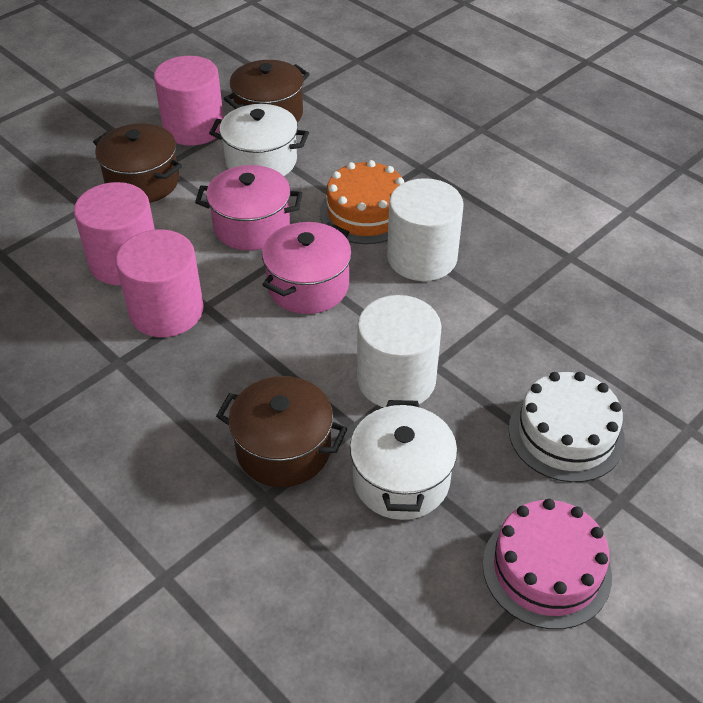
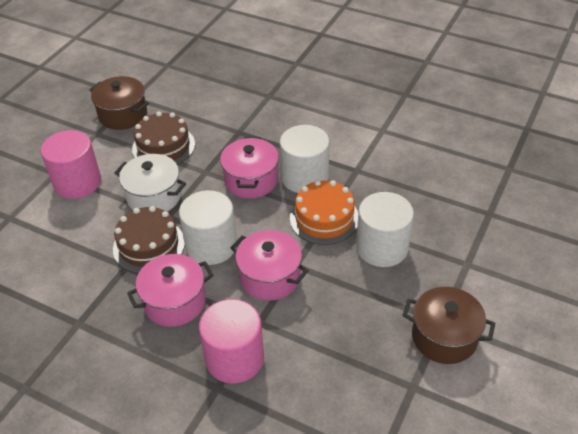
brown cake: none = 0 -> [113,206,185,274] [132,112,195,165] = 2
brown pot: [93,123,182,203] [216,376,347,487] [223,60,310,123] = 3 -> [89,76,149,130] [403,287,495,364] = 2
pink cake: [483,499,612,629] = 1 -> none = 0
pink cylinder: [74,182,155,285] [116,229,204,337] [154,56,224,145] = 3 -> [41,130,101,199] [199,299,264,384] = 2
pink pot: [195,165,302,251] [262,222,352,314] = 2 -> [127,254,214,327] [220,137,279,198] [230,230,309,301] = 3
white cake: [509,372,625,482] = 1 -> none = 0
white cylinder: [357,295,442,407] [387,178,463,281] = 2 -> [179,190,237,265] [280,125,330,193] [356,192,414,267] = 3
white pot: [209,104,309,176] [350,400,457,520] = 2 -> [114,154,186,211] = 1

